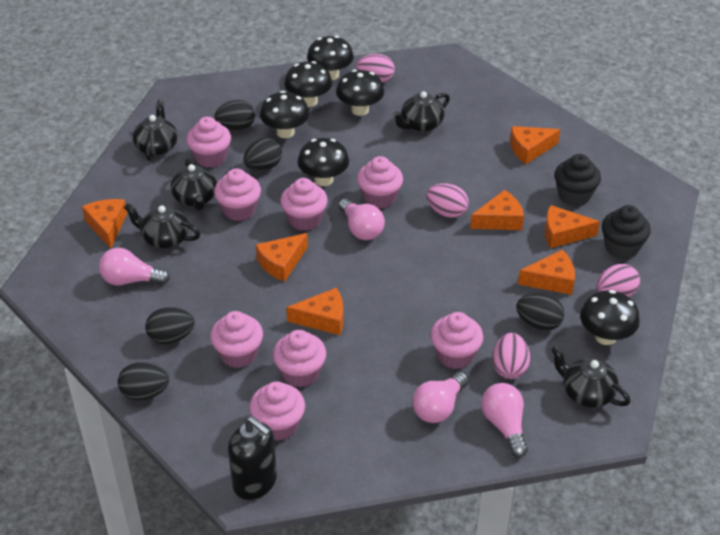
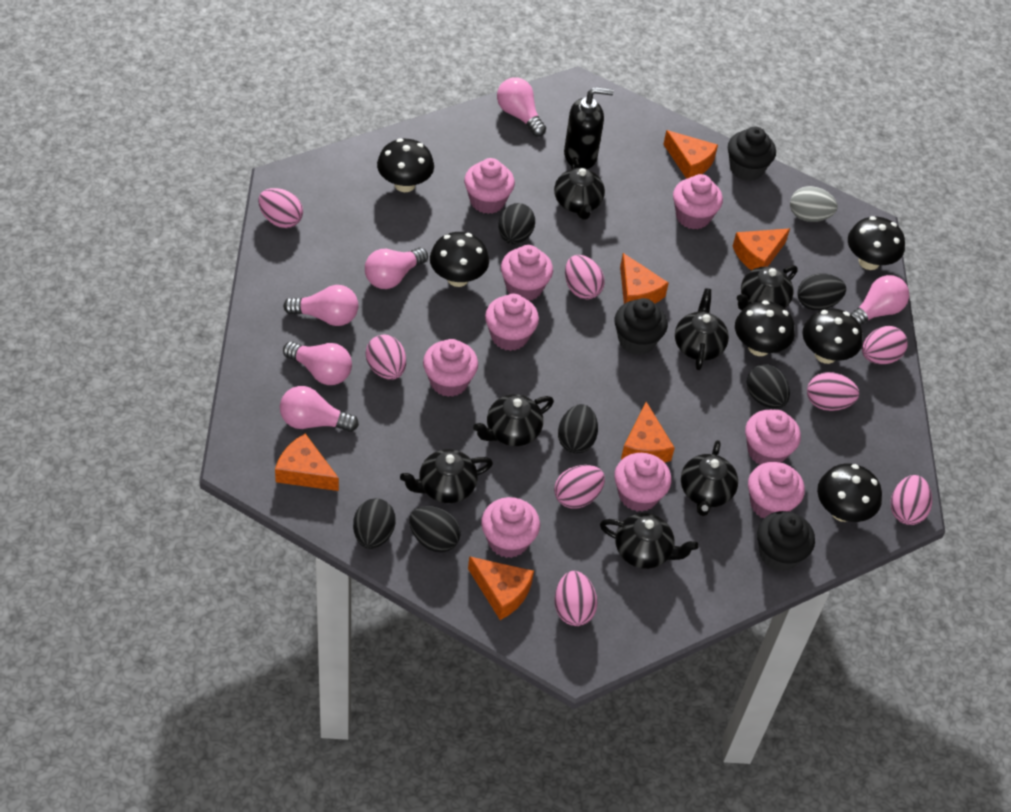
black cupcake: [555,154,601,206] [602,205,651,259] = 2 -> [615,298,668,355] [728,127,776,181] [757,511,815,571] = 3
black egg: [118,362,169,401] [145,307,194,344] [214,100,255,131] [243,138,282,171] [516,293,564,331] = 5 -> [353,498,396,549] [409,506,461,553] [498,203,535,245] [558,404,598,454] [747,364,790,409] [797,274,846,311] = 6
black teapot: [124,203,200,249] [133,100,178,161] [170,158,217,210] [392,91,450,132] [551,346,630,408] = 5 -> [400,449,493,503] [473,394,554,446] [554,157,605,220] [600,513,698,569] [675,288,729,370] [681,440,738,516] [737,265,798,311] = 7
grey egg: none = 0 -> [790,186,838,222] = 1
orange cheese: [82,199,127,248] [256,233,308,282] [286,288,343,335] [470,190,524,230] [510,126,560,164] [518,250,575,295] [545,205,600,248] = 7 -> [275,434,339,491] [468,556,534,620] [620,253,669,304] [621,402,675,463] [663,130,718,179] [733,228,790,270] = 6
pink cupcake: [186,117,231,168] [210,311,263,368] [214,168,261,221] [249,382,305,441] [273,330,326,387] [280,178,328,231] [357,156,403,209] [430,312,483,369] = 8 -> [423,339,478,397] [464,158,515,214] [481,497,540,558] [485,294,539,351] [501,245,553,301] [614,453,671,512] [673,174,723,230] [745,410,801,465] [748,462,805,518] = 9
pink egg: [356,54,395,83] [426,183,469,218] [492,333,530,379] [596,264,640,297] = 4 -> [258,188,303,228] [366,335,406,380] [554,465,605,508] [554,571,597,626] [565,255,605,299] [807,372,859,411] [862,326,908,365] [891,475,932,525] = 8
pink light bulb: [99,248,170,285] [339,198,385,240] [413,372,468,423] [481,383,528,457] = 4 -> [280,386,359,432] [283,285,358,326] [283,341,352,385] [365,248,428,289] [497,77,546,136] [850,275,909,326] = 6

